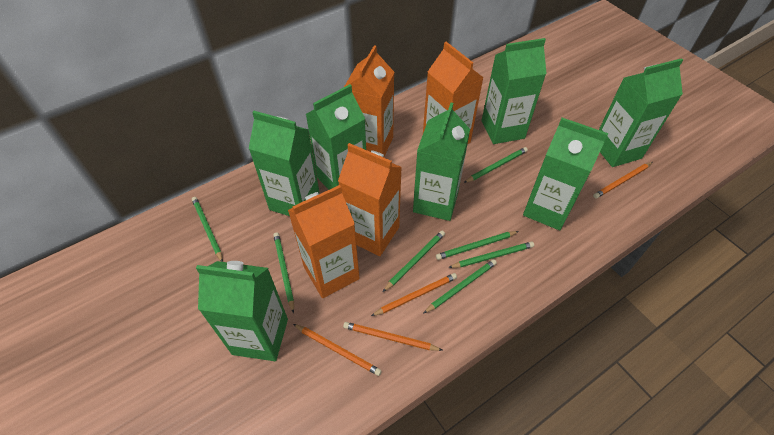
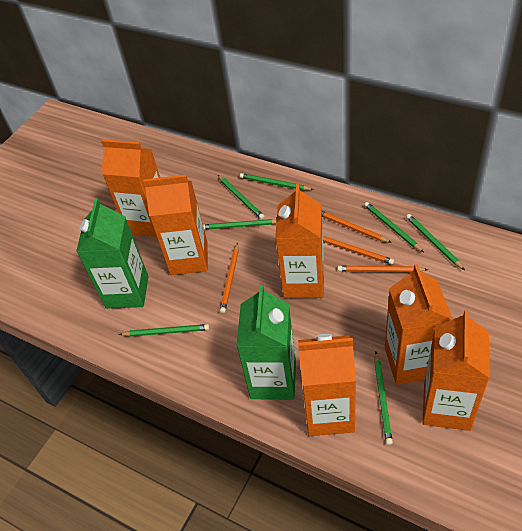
green carton: [196,261,288,361] [249,111,319,216] [306,84,366,190] [413,103,470,221] [482,38,547,144] [523,118,609,230] [599,58,683,167] = 7 -> [76,198,149,309] [236,285,296,400] = 2
orange carton: [288,185,360,298] [338,143,402,256] [344,45,394,156] [423,42,484,144] = 4 -> [101,139,160,237] [143,175,208,275] [275,184,324,298] [298,334,356,436] [385,264,453,385] [422,310,490,431] = 6

